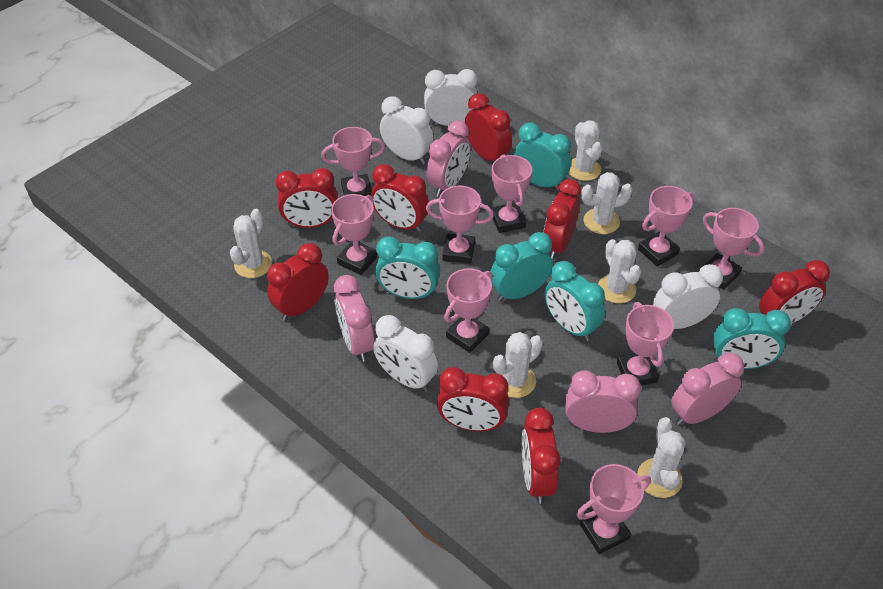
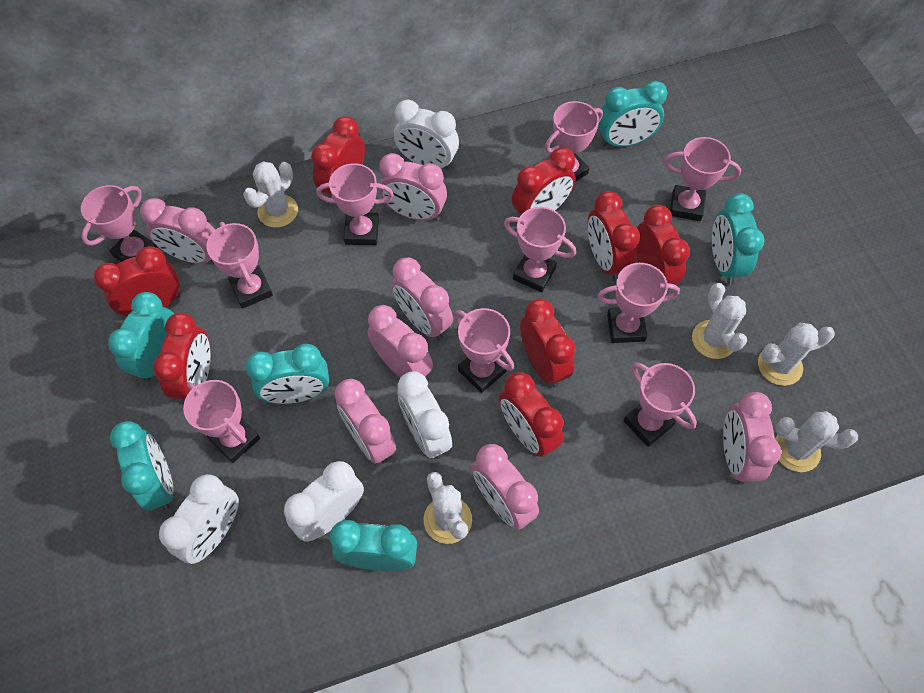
pink clock: [334,275,375,362] [426,120,471,197] [566,370,641,433] [671,353,744,426] = 4 -> [140,198,215,264] [334,379,396,464] [367,305,433,378] [379,153,447,221] [392,257,453,340] [472,444,539,530] [723,392,781,485] = 7
pink trophy: [321,127,385,196] [331,194,377,275] [426,186,494,264] [444,268,493,353] [491,154,532,233] [576,464,651,554] [617,302,674,386] [638,186,694,267] [703,208,765,290] = 9 -> [81,185,158,262] [183,380,260,463] [207,222,273,309] [316,163,394,245] [454,308,514,393] [504,207,576,292] [545,101,603,182] [597,263,680,343] [623,363,697,447] [664,137,741,221] = 10
turquoise clock: [375,236,440,299] [490,232,553,302] [514,123,571,191] [544,261,605,341] [713,308,791,369] = 5 -> [108,292,174,382] [110,421,174,510] [245,344,329,404] [330,520,417,571] [598,81,668,147] [712,193,765,285] = 6
white cactus: [230,209,272,278] [493,332,543,398] [568,120,602,181] [581,172,633,234] [598,239,642,303] [637,417,686,498] = 6 -> [243,161,298,228] [424,472,472,544] [692,283,747,359] [758,323,835,386] [775,411,858,472] = 5

